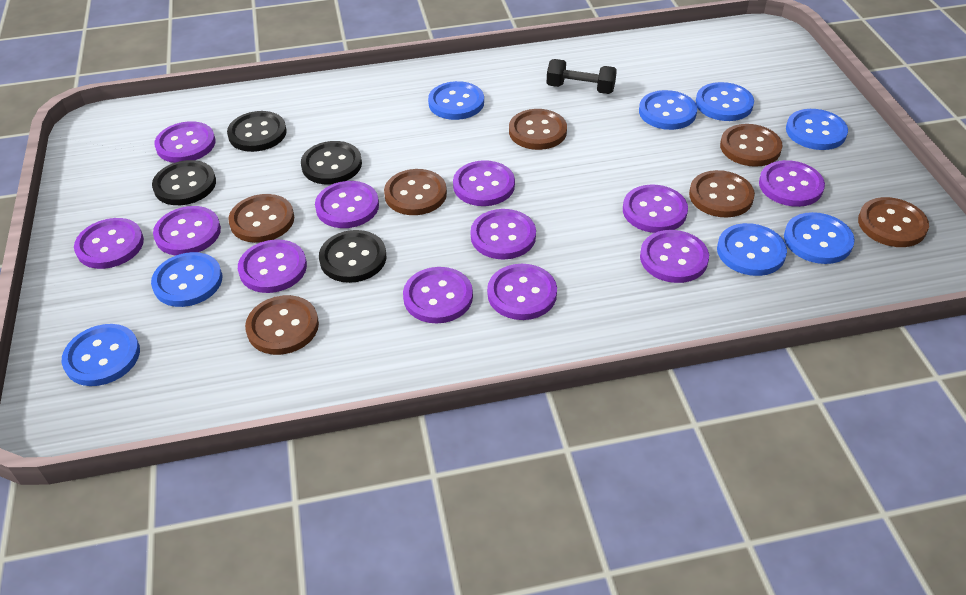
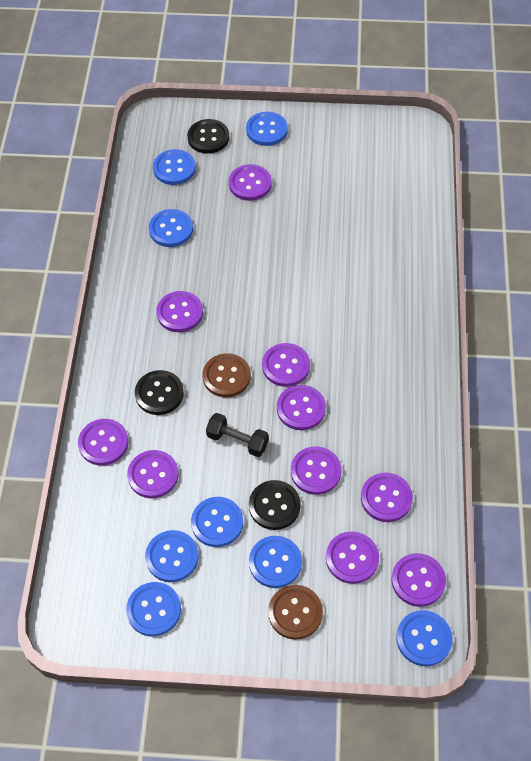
black button: [152,160,216,205] [227,111,287,152] [301,141,362,184] [319,230,386,283] = 4 -> [135,370,184,415] [187,119,229,154] [249,480,301,530] = 3
brown button: [228,194,294,243] [245,295,319,355] [384,169,447,215] [509,109,567,150] [689,170,755,218] [720,124,783,167] [858,197,929,247] = 7 -> [203,353,251,397] [268,585,323,640] = 2
purple button: [74,218,144,269] [153,206,221,256] [154,121,215,163] [238,239,307,293] [315,181,379,228] [403,267,473,323] [453,160,515,206] [470,209,536,260] [487,264,557,320] [623,184,688,233] [640,230,709,283] [759,160,825,207] = 12 -> [78,419,129,466] [127,450,178,498] [156,291,203,332] [229,164,272,201] [262,343,310,387] [277,385,326,430] [291,446,342,495] [326,531,379,584] [361,473,413,522] [392,553,446,607] = 10

